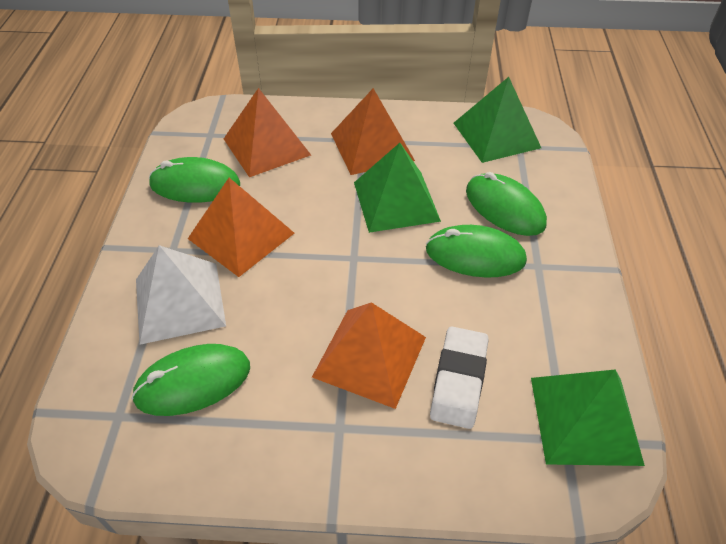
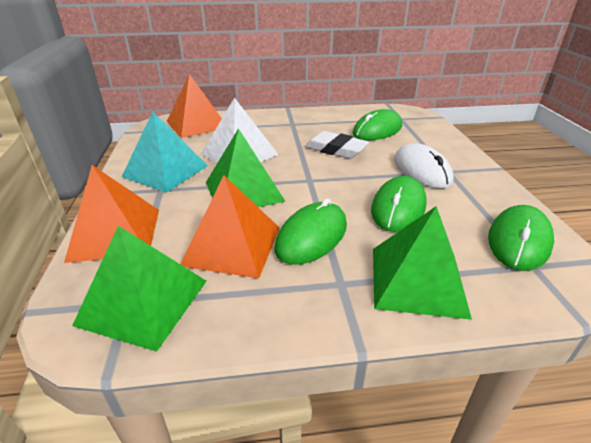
orange pyramid: [188,178,294,277] [224,88,311,177] [312,302,426,409] [331,88,415,175] = 4 -> [64,165,159,263] [167,74,222,138] [180,175,280,279] = 3
turquoise pyramid: none = 0 -> [122,112,208,193] = 1
white mouse: none = 0 -> [394,143,453,189] = 1

